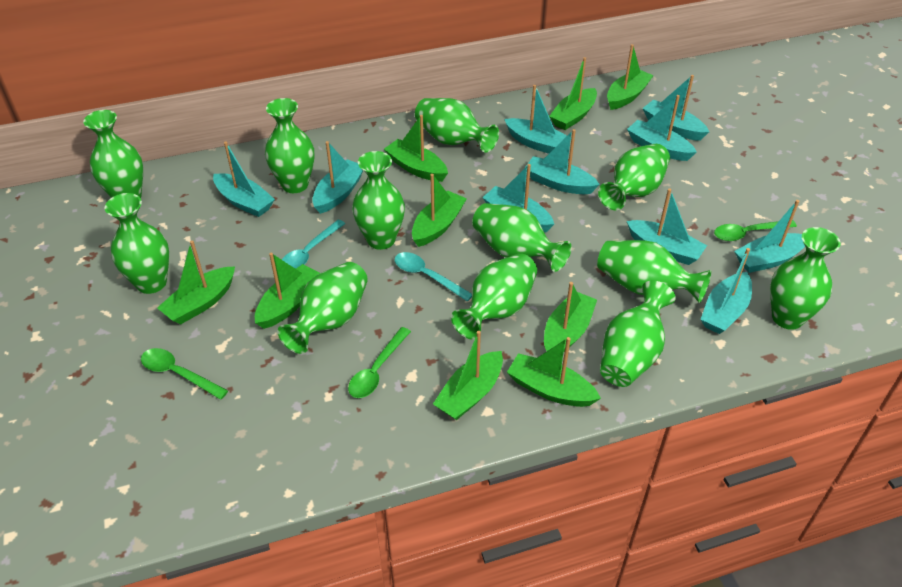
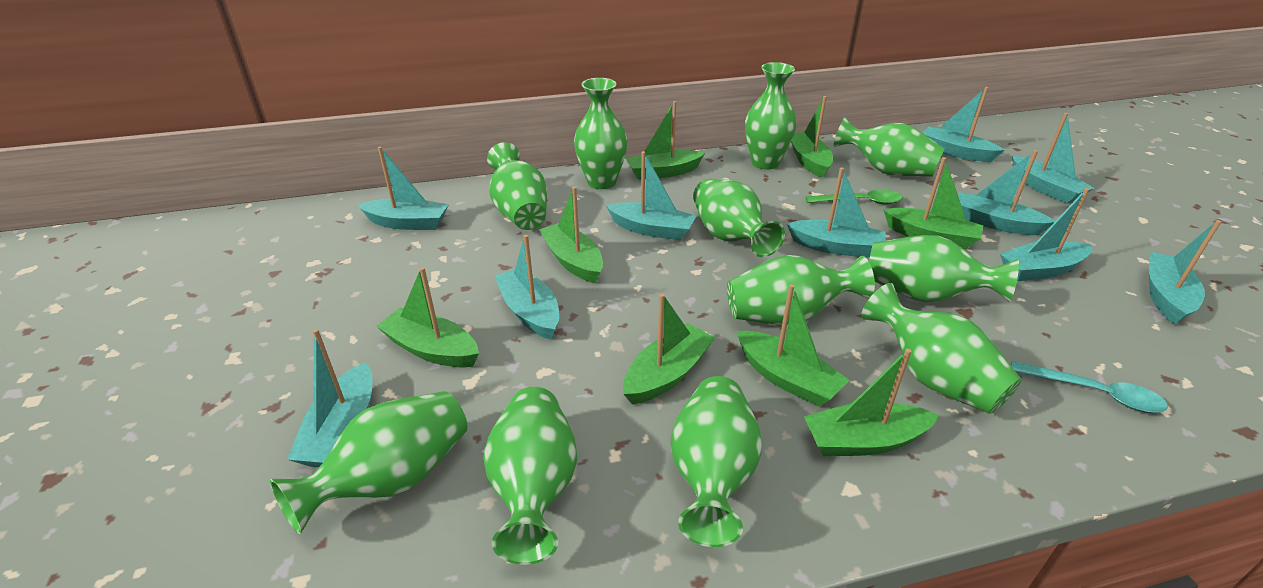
green boat: [157,240,235,325] [255,253,320,329] [384,115,448,182] [412,174,467,247] [433,331,503,420] [507,337,601,407] [544,282,597,352] [549,57,597,130] [607,44,654,110] = 9 -> [376,267,479,368] [539,186,603,283] [623,293,715,404] [626,101,705,180] [737,284,850,407] [791,96,833,178] [804,349,939,456] [883,157,983,249] = 8
green spoon: [141,348,228,400] [348,327,411,398] [714,220,797,241] = 3 -> [806,190,903,205] = 1
green vase: [83,110,143,198] [104,193,169,294] [265,98,314,193] [277,262,368,354] [352,151,405,250] [415,98,499,153] [451,253,537,340] [472,203,572,272] [597,240,711,303] [598,144,670,210] [600,281,676,387] [770,227,841,330] = 12 -> [270,391,468,534] [483,387,577,565] [487,142,547,230] [574,78,627,189] [670,376,762,547] [693,179,785,257] [727,255,875,325] [745,62,797,170] [834,116,944,176] [861,283,1022,414] [869,235,1019,302] = 11
turquoise spoon: [282,219,345,269] [394,252,472,302] = 2 -> [1011,361,1168,413] = 1

